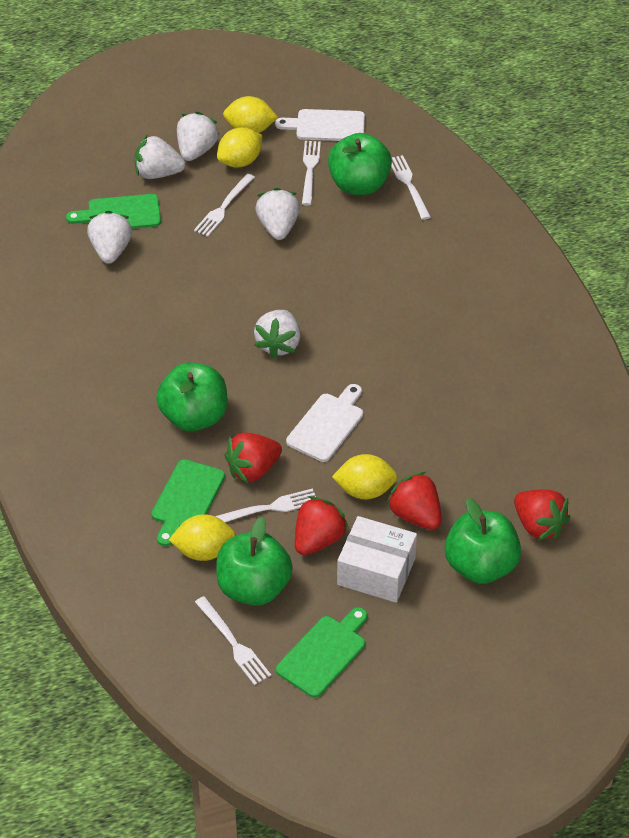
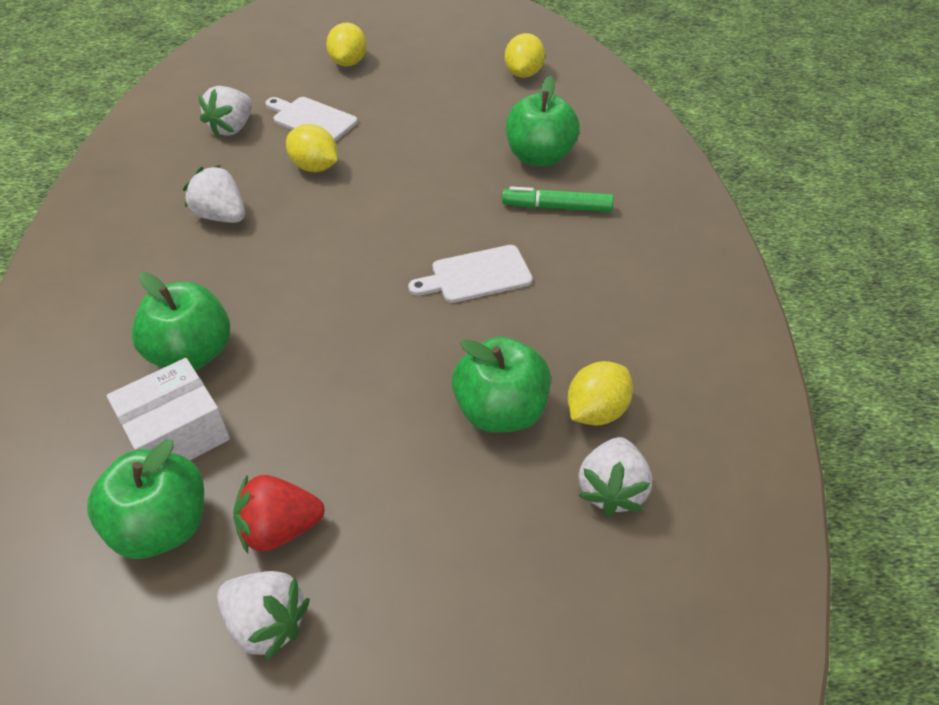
green cutting board: [66,194,161,229] [151,459,225,546] [276,607,367,698] = 3 -> none = 0
green marker: none = 0 -> [502,187,613,212] = 1
red strawberry: [224,433,282,483] [295,496,348,555] [386,472,441,530] [514,490,570,541] = 4 -> [233,474,325,553] = 1
white fork: [194,174,255,237] [195,596,271,685] [215,488,316,522] [302,141,321,205] [391,155,431,220] = 5 -> none = 0
white strawberry: [87,211,132,264] [135,135,185,179] [177,112,220,161] [254,310,301,359] [255,188,300,240] = 5 -> [183,165,245,223] [198,86,252,137] [217,571,310,661] [578,437,652,516] = 4

